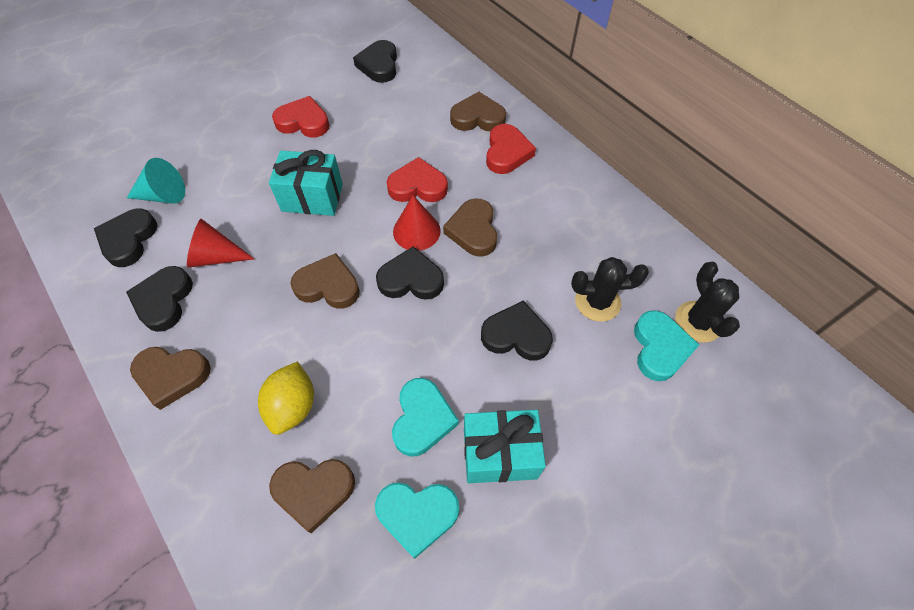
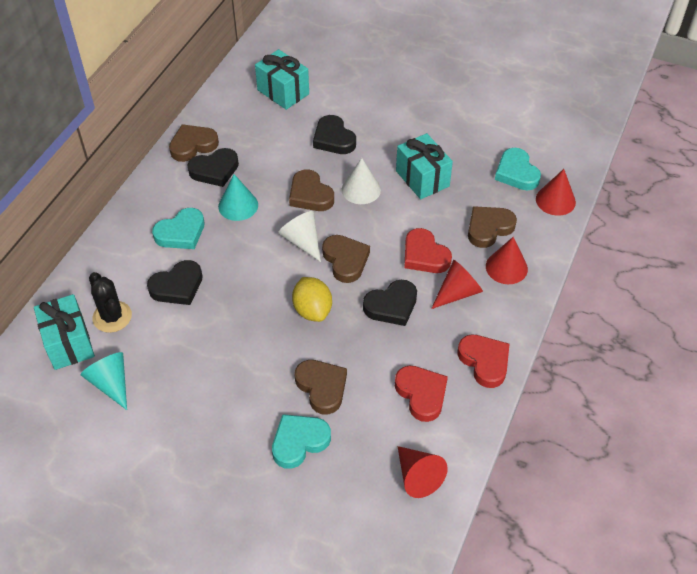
black cactus: [571,257,649,322] [675,261,740,343] = 2 -> [89,272,132,333] = 1
black heart: [94,209,157,267] [126,266,193,332] [353,40,397,83] [376,246,444,300] [481,301,553,360] = 5 -> [147,260,203,305] [187,148,239,187] [313,115,356,154] [363,280,417,326] = 4
red cone: [187,219,254,268] [393,195,441,251] = 2 -> [397,446,448,498] [431,260,483,309] [486,237,528,284] [536,169,576,216] = 4
turquoise cone: [127,158,185,204] = 1 -> [80,352,127,410] [218,174,258,221] = 2
turquoise gift: [269,150,343,216] [464,410,546,483] = 2 -> [34,294,95,370] [255,49,309,110] [396,133,453,199] = 3
white cone: none = 0 -> [278,211,321,262] [342,158,381,204] = 2

